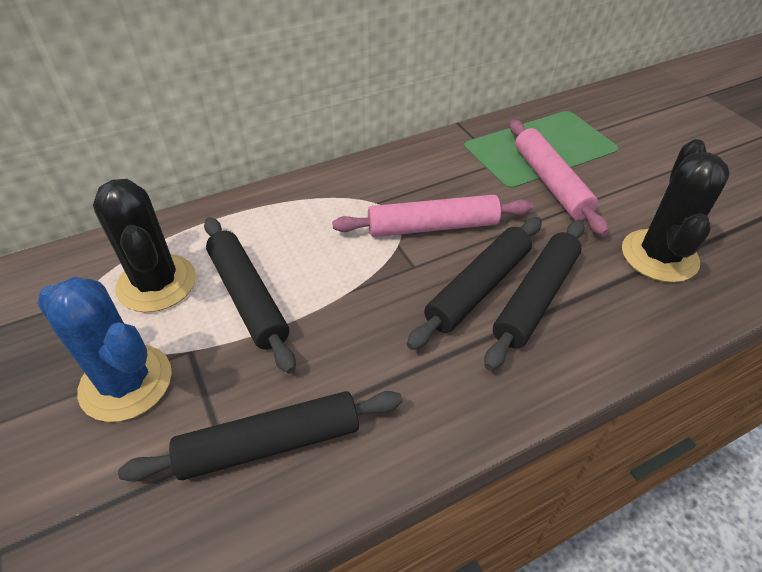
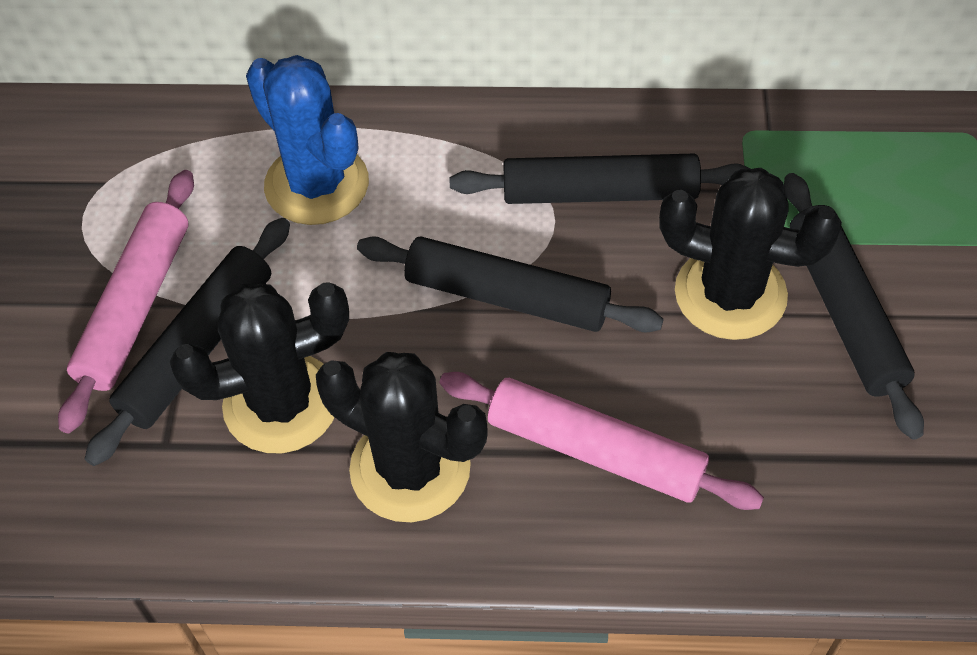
black cactus: [93,179,196,312] [622,139,730,283] = 2 -> [170,283,349,453] [316,352,488,522] [659,168,842,340] = 3

